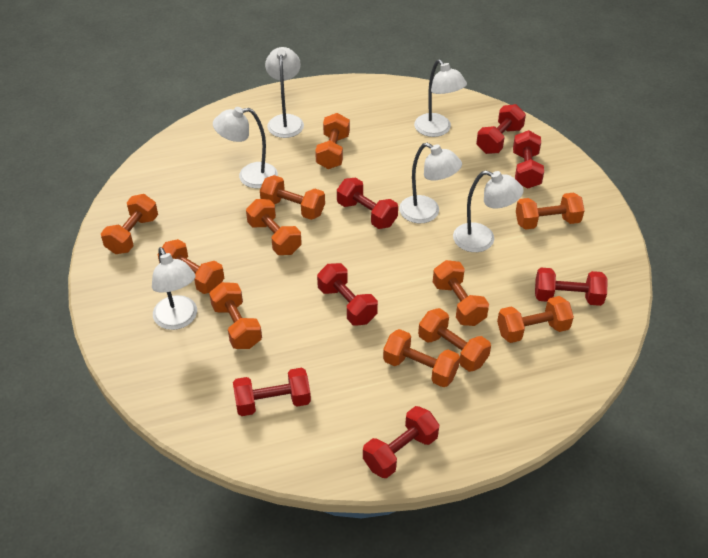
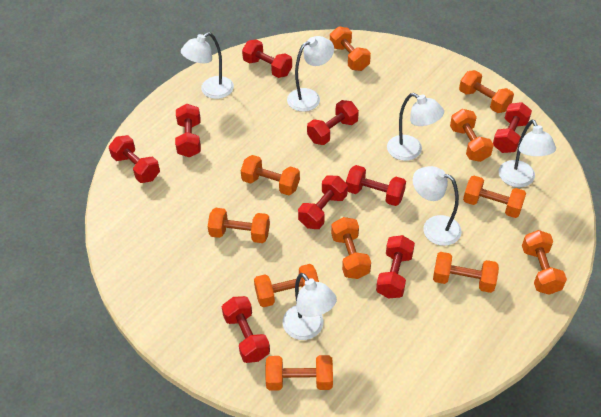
red dumbbell: [233,368,311,416] [317,263,378,326] [337,178,398,229] [363,406,439,478] [476,104,526,154] [513,130,544,188] [535,268,608,306] = 7 -> [109,135,160,183] [175,104,201,157] [222,296,270,363] [242,40,292,78] [298,175,348,229] [307,100,359,145] [346,165,406,206] [376,235,415,299] [493,102,532,153] = 9

